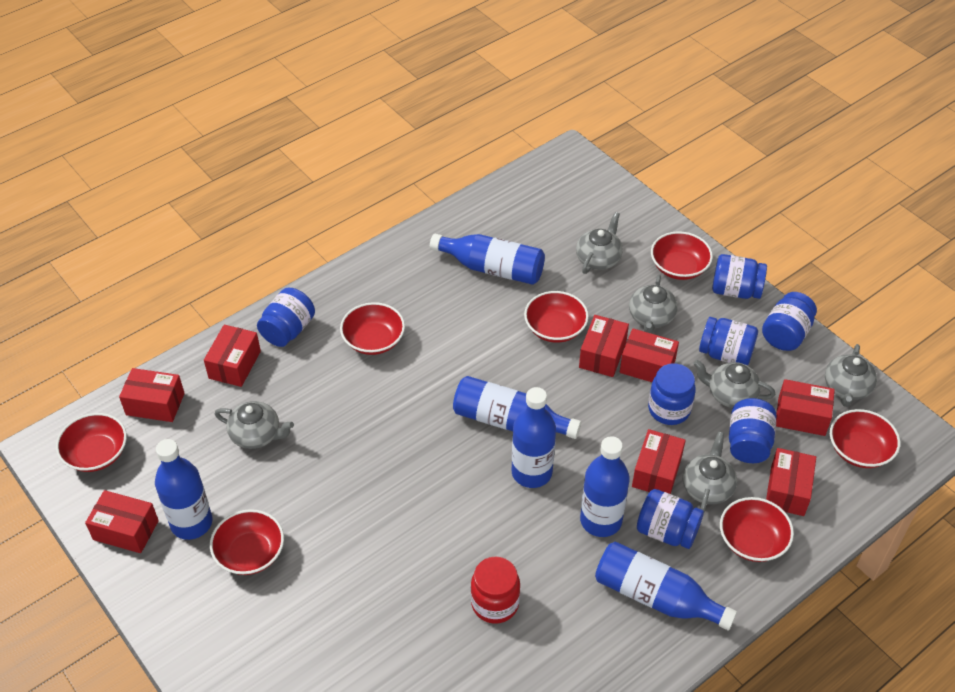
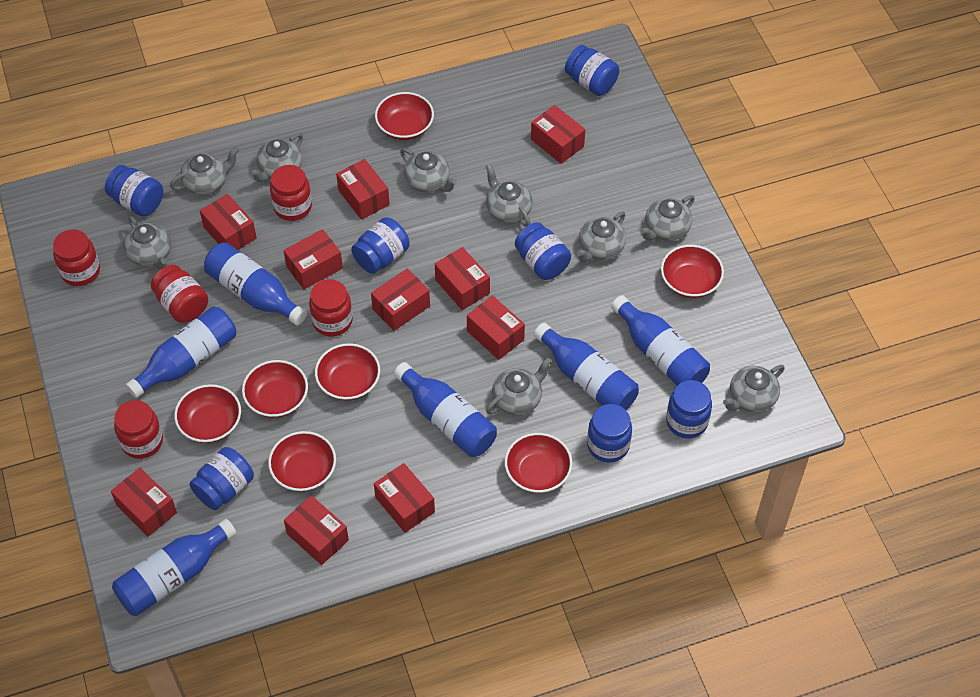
grey teapot: [215,401,294,449] [576,212,623,274] [629,275,678,333] [683,432,737,513] [693,360,775,408] [825,344,877,407] = 6 -> [123,216,171,269] [170,147,239,195] [249,133,303,182] [400,148,457,193] [486,164,533,227] [486,357,552,415] [576,212,626,262] [640,195,695,241] [723,365,785,413] = 9
red box: [85,490,159,553] [119,368,185,422] [204,325,261,387] [579,315,629,377] [620,329,679,382] [632,429,686,494] [766,448,816,516] [776,379,835,436] = 8 -> [111,468,177,537] [200,194,257,250] [283,229,343,289] [284,495,349,565] [336,159,390,220] [371,268,430,331] [374,463,435,533] [435,247,490,310] [467,295,525,360] [531,105,585,164] = 10
red jar: [471,557,520,624] = 1 -> [53,229,100,286] [114,400,163,459] [151,265,208,323] [270,165,312,221] [309,279,353,337] = 5

